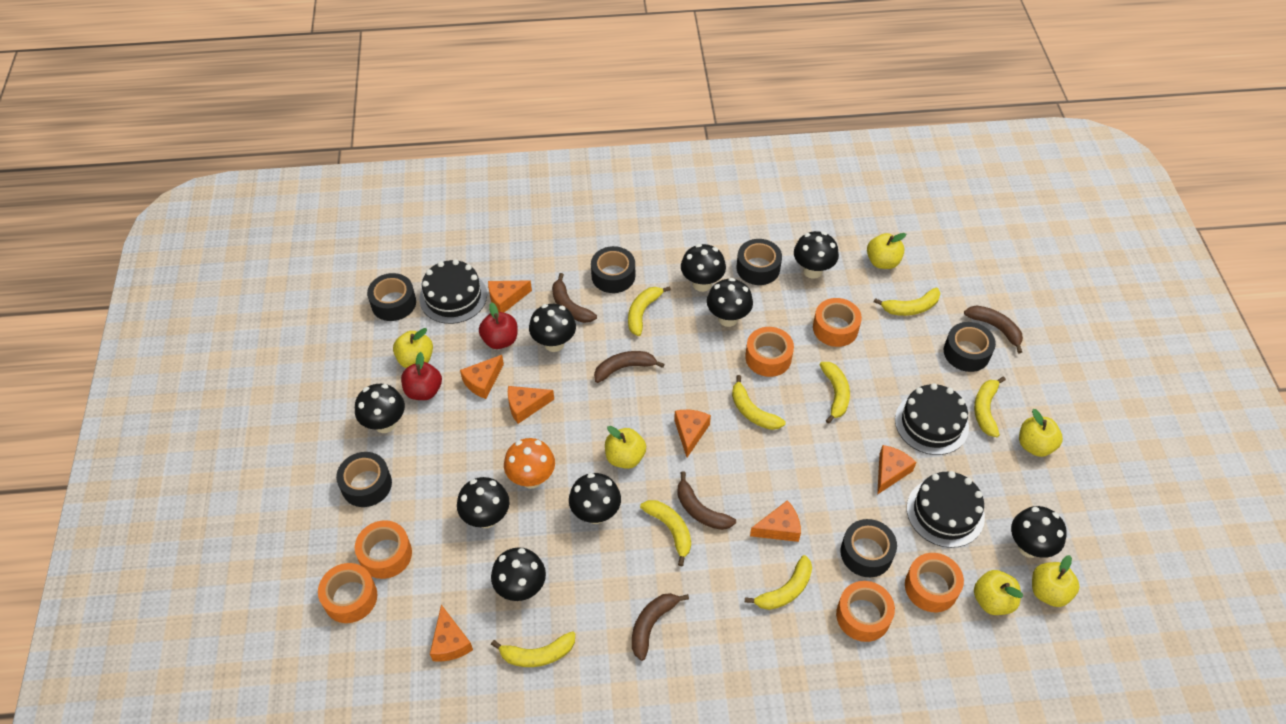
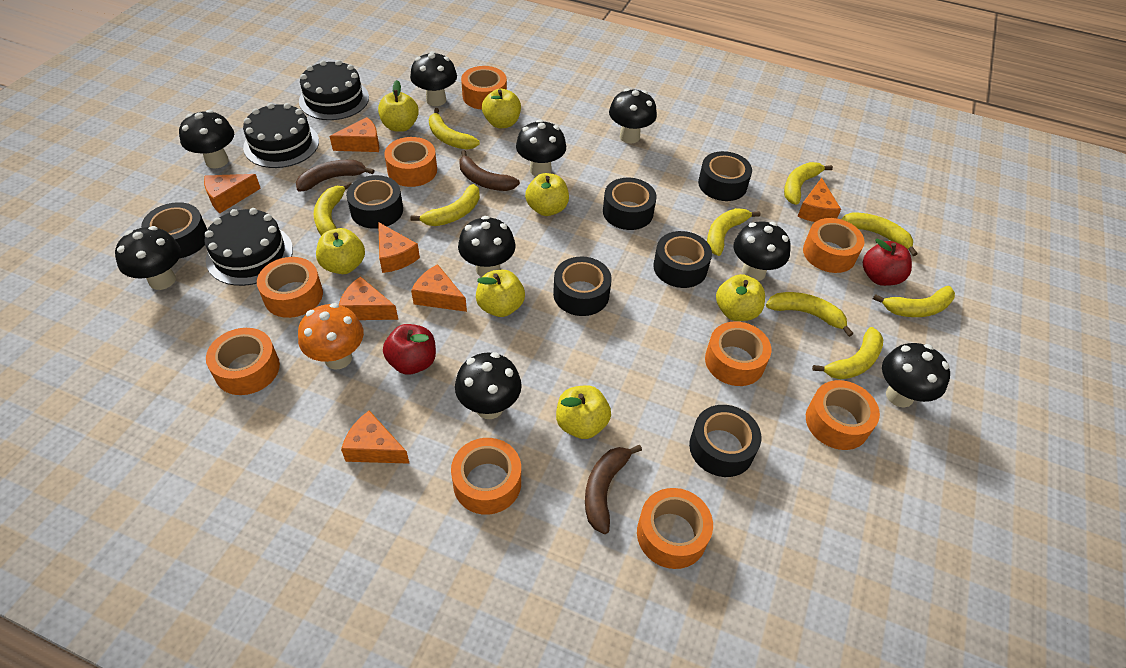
black tape: [336,452,392,507] [367,273,416,321] [591,246,635,293] [737,239,782,285] [840,519,897,577] [944,322,996,372] = 6 -> [141,202,207,258] [346,175,403,229] [553,256,612,316] [603,178,657,230] [653,231,712,288] [689,405,761,477] [698,151,752,201] = 7
brown banana: [552,273,597,323] [594,351,664,383] [632,593,689,661] [677,472,736,530] [964,305,1023,353] = 5 -> [296,160,374,192] [459,150,520,191] [585,445,642,534] = 3
orange tape: [318,563,377,623] [355,520,412,579] [745,327,794,377] [813,298,862,347] [836,581,895,642] [905,553,964,612] = 6 -> [206,328,280,395] [257,257,323,318] [384,137,437,187] [451,438,521,515] [461,66,507,110] [637,488,713,569] [705,321,771,386] [803,218,865,273] [806,380,880,450] = 9
yellow apple: [393,328,433,368] [605,426,646,469] [867,233,906,269] [974,570,1023,615] [1019,409,1063,457] [1032,555,1080,607] = 6 -> [316,228,365,274] [378,80,419,132] [476,270,525,317] [482,89,521,128] [525,173,569,216] [556,385,611,439] [716,274,765,321] = 7
yellow banana: [491,631,575,667] [628,286,671,336] [640,500,691,566] [732,375,786,430] [745,555,812,610] [820,362,850,424] [874,288,941,316] [974,376,1006,437] = 8 -> [314,182,352,236] [411,184,480,226] [429,108,480,150] [707,208,760,256] [766,292,853,337] [784,162,833,205] [812,327,883,379] [841,212,918,256] [873,286,955,317] = 9

